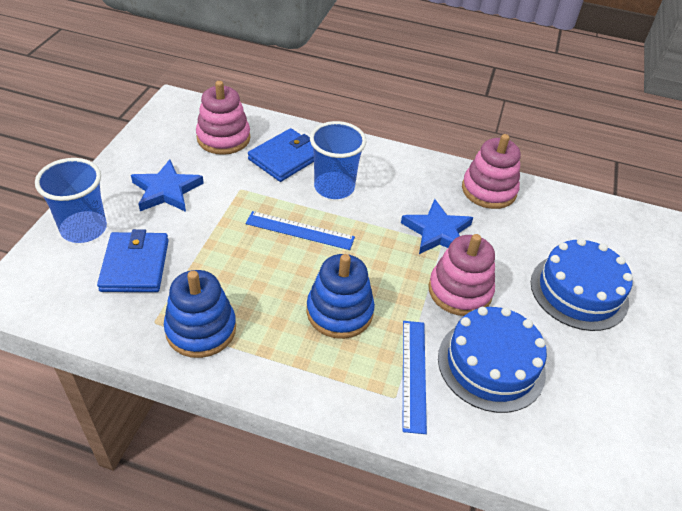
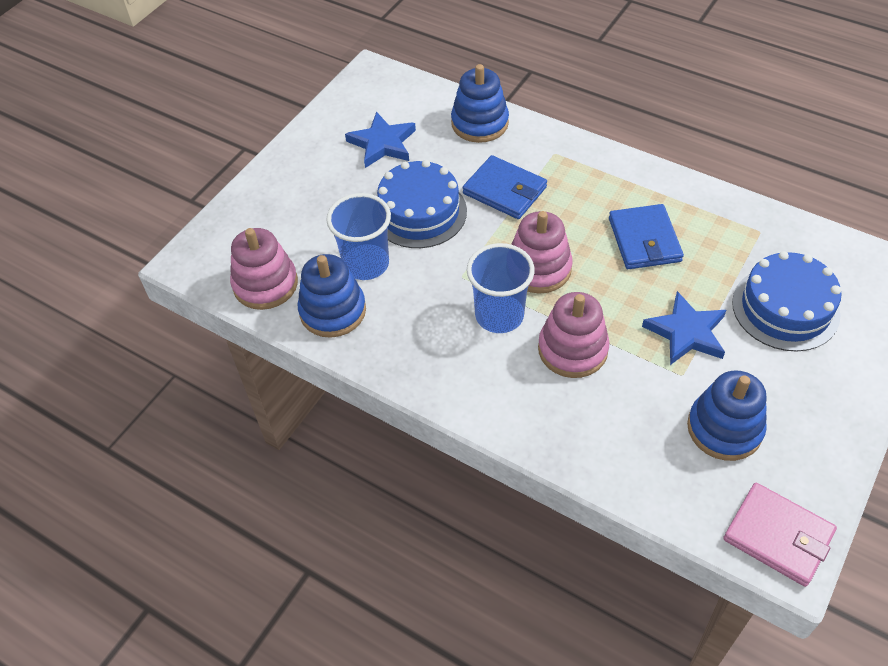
blue ruler: [246,211,355,250] [403,321,427,434] = 2 -> none = 0
blue stacking toy: [164,270,236,358] [307,254,375,339] = 2 -> [298,254,366,338] [451,64,509,143] [687,370,767,461] = 3
pink wallet: none = 0 -> [723,483,837,587] = 1

